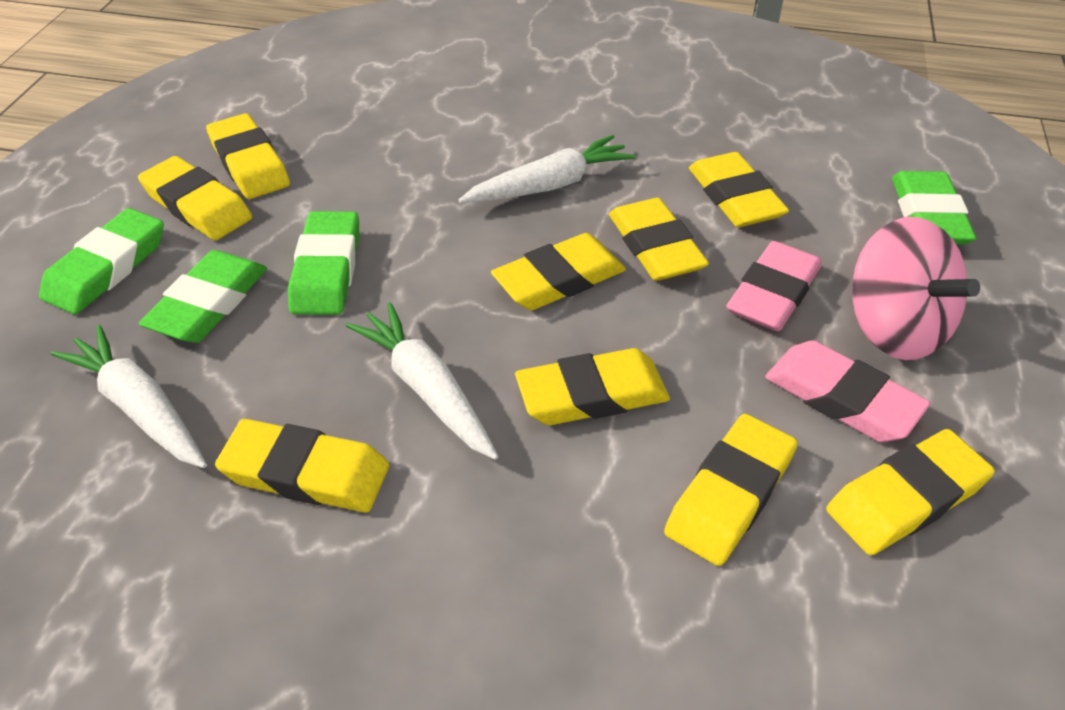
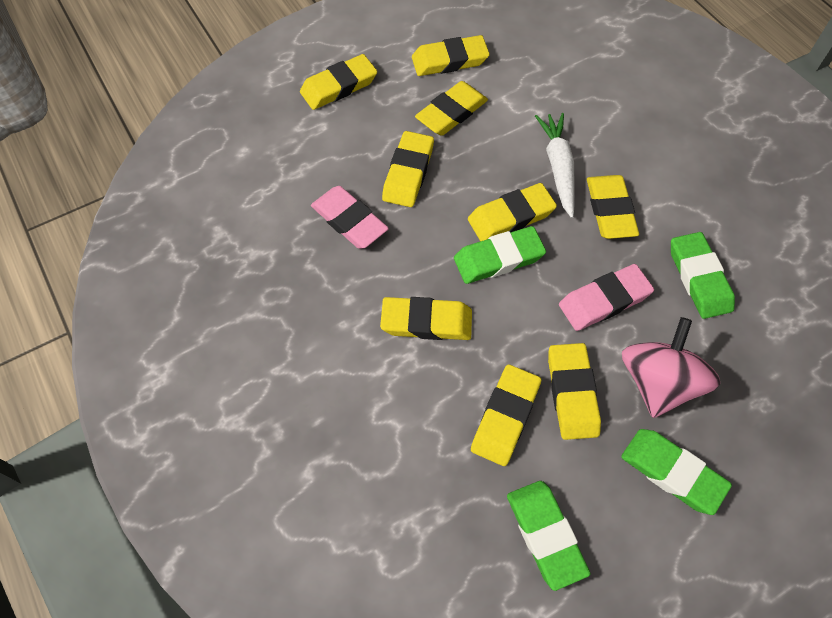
white carrot: [51,325,207,468] [346,302,499,460] [459,135,636,203] = 3 -> [535,113,575,218] = 1

